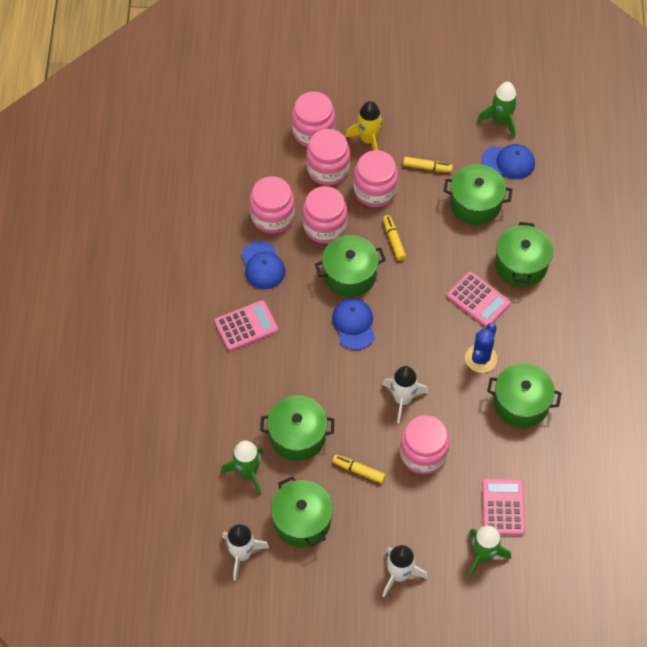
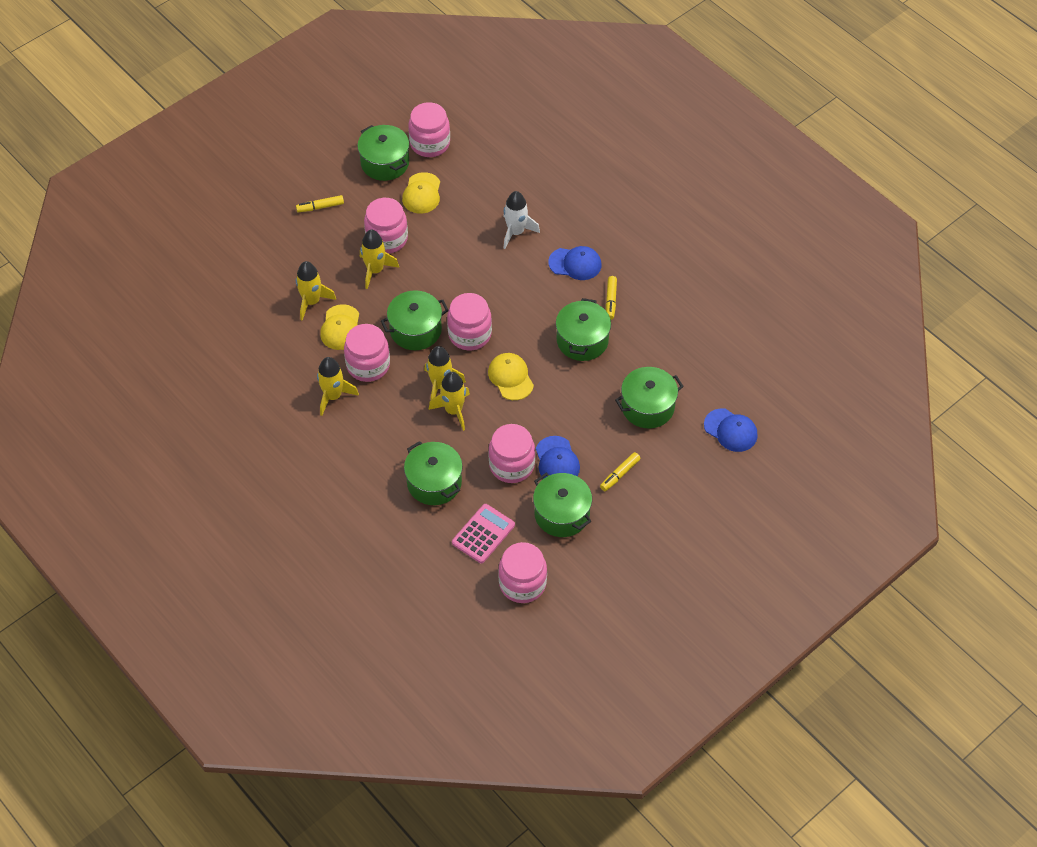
blue cactus: [465,323,497,373] = 1 -> none = 0
green rocket: [221,440,263,496] [468,526,511,579] [477,82,518,139] = 3 -> none = 0
pink calculator: [214,300,278,351] [447,271,511,327] [482,478,525,535] = 3 -> [452,504,515,563] = 1
white rocket: [222,524,269,581] [382,366,428,423] [383,545,427,597] = 3 -> [503,191,540,249] = 1
yellow cap: none = 0 -> [320,304,359,350] [402,172,440,214] [488,353,534,400] = 3
yellow rocket: [345,101,385,151] = 1 -> [296,261,336,320] [317,357,359,416] [360,230,399,289] [424,346,466,400] [429,372,470,431] = 5

